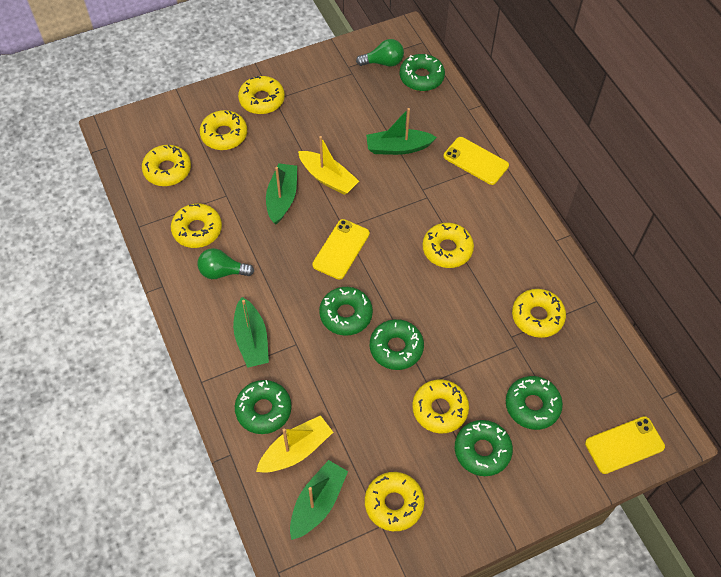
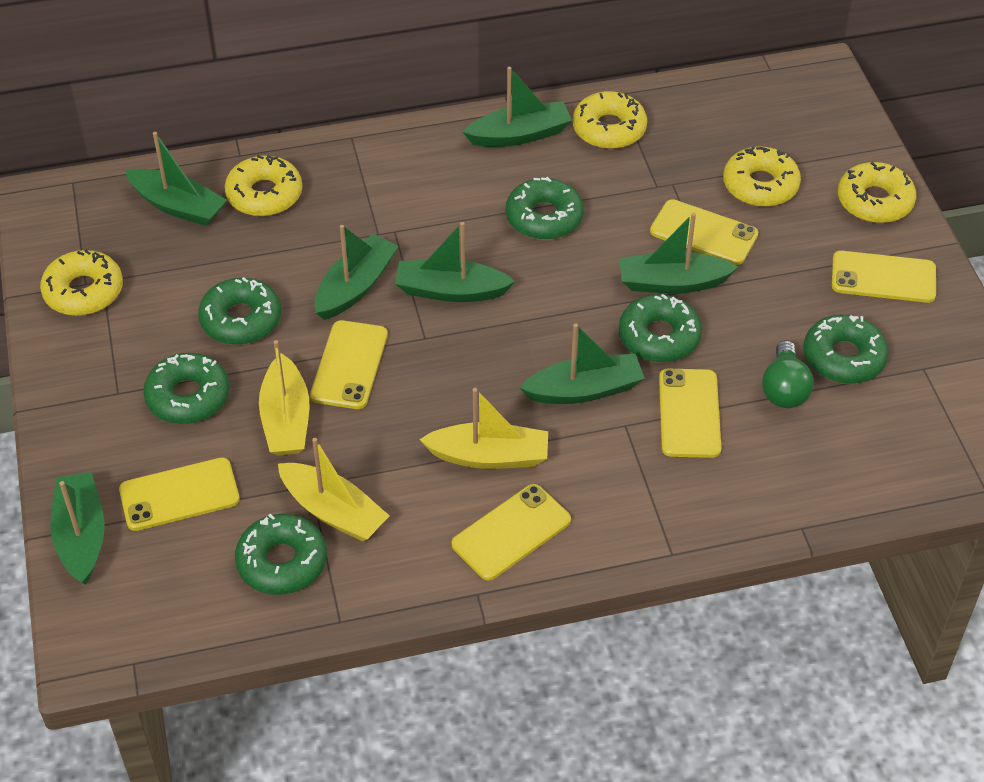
green boat: [233,297,269,368] [266,163,297,224] [290,460,348,540] [366,108,437,155] = 4 -> [51,472,105,585] [125,132,227,226] [314,225,398,320] [395,222,515,302] [463,67,572,147] [519,323,645,404] [619,213,738,293] = 7
green light bulb: [197,248,254,279] [356,39,404,67] = 2 -> [762,340,813,408] = 1
yellow boat: [256,415,333,473] [298,136,359,195] = 2 -> [259,340,309,456] [278,438,390,542] [419,388,548,469] = 3
yellow donut: [142,145,191,186] [171,203,222,248] [200,110,247,150] [238,76,285,114] [365,472,424,531] [412,380,469,433] [423,223,474,268] [512,289,566,338] = 8 -> [40,250,123,316] [225,155,302,216] [573,91,647,149] [723,146,801,207] [838,162,916,223] = 5
yellow phone: [312,219,370,280] [444,137,509,185] [585,416,665,474] = 3 -> [119,457,240,531] [310,320,388,409] [452,484,571,580] [650,199,758,265] [659,369,721,458] [832,251,936,303] = 6

